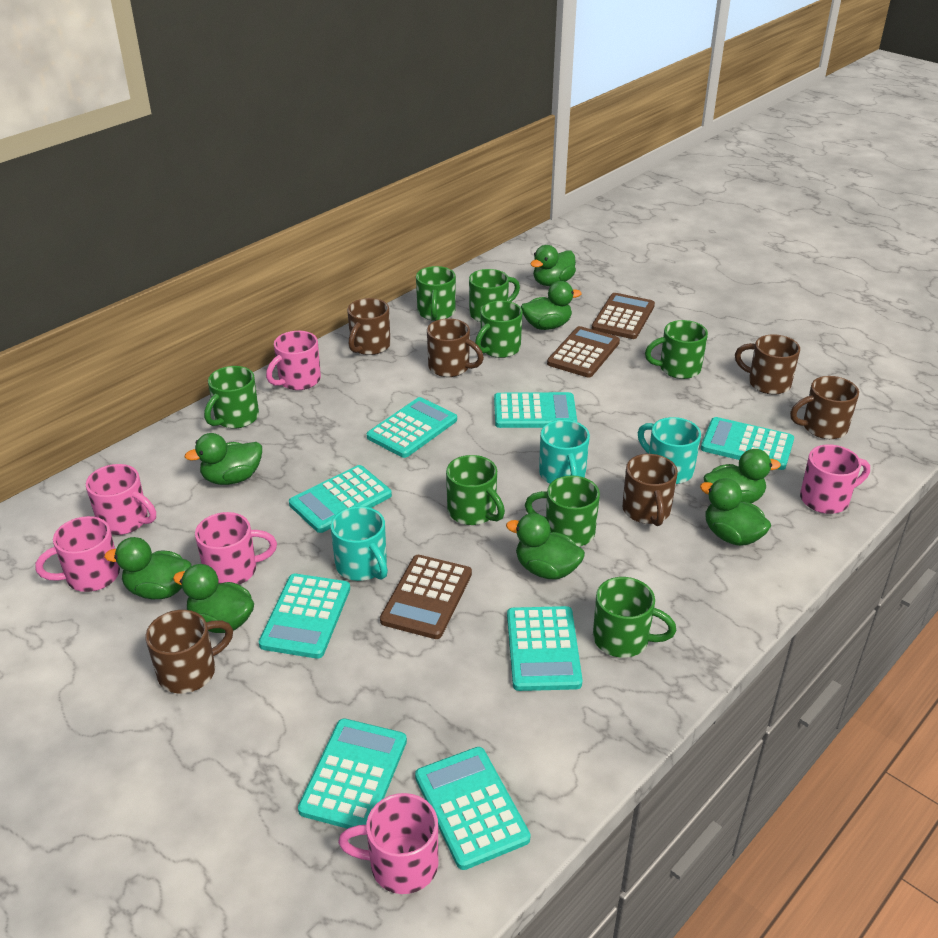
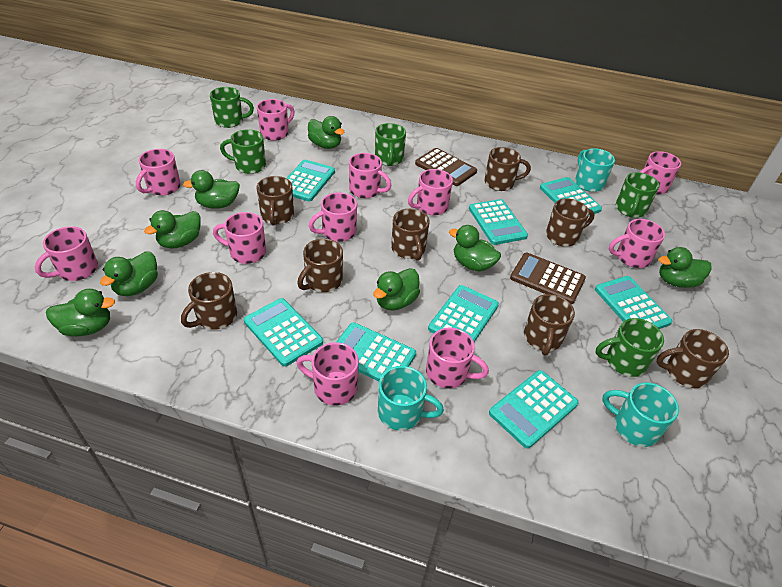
brown calculator: [380,555,472,639] [547,326,620,378] [592,293,655,339] = 3 -> [415,148,477,186] [510,253,586,304] = 2
brown mug: [145,610,233,694] [347,298,390,355] [427,318,484,377] [622,454,678,526] [735,334,800,395] [790,376,859,439] = 6 -> [181,272,237,330] [257,176,294,226] [297,239,343,292] [391,209,429,260] [484,147,531,191] [524,294,575,356] [546,198,595,247] [656,329,729,388] = 8
green mug: [204,366,259,428] [416,266,456,321] [446,455,505,525] [469,269,520,322] [475,301,523,358] [525,476,600,547] [593,577,676,658] [645,320,708,379] = 8 -> [210,87,254,128] [220,129,266,174] [375,123,406,166] [595,318,664,377] [616,172,660,218] = 5
pink mug: [35,516,120,592] [86,464,156,535] [195,512,277,585] [266,331,321,390] [338,793,438,894] [800,445,870,514] = 6 -> [35,226,98,281] [136,149,181,196] [213,212,266,264] [257,99,295,141] [297,342,359,405] [309,192,357,242] [349,153,392,198] [408,169,453,215] [426,327,489,388] [609,219,665,268] [639,151,681,195] = 11

